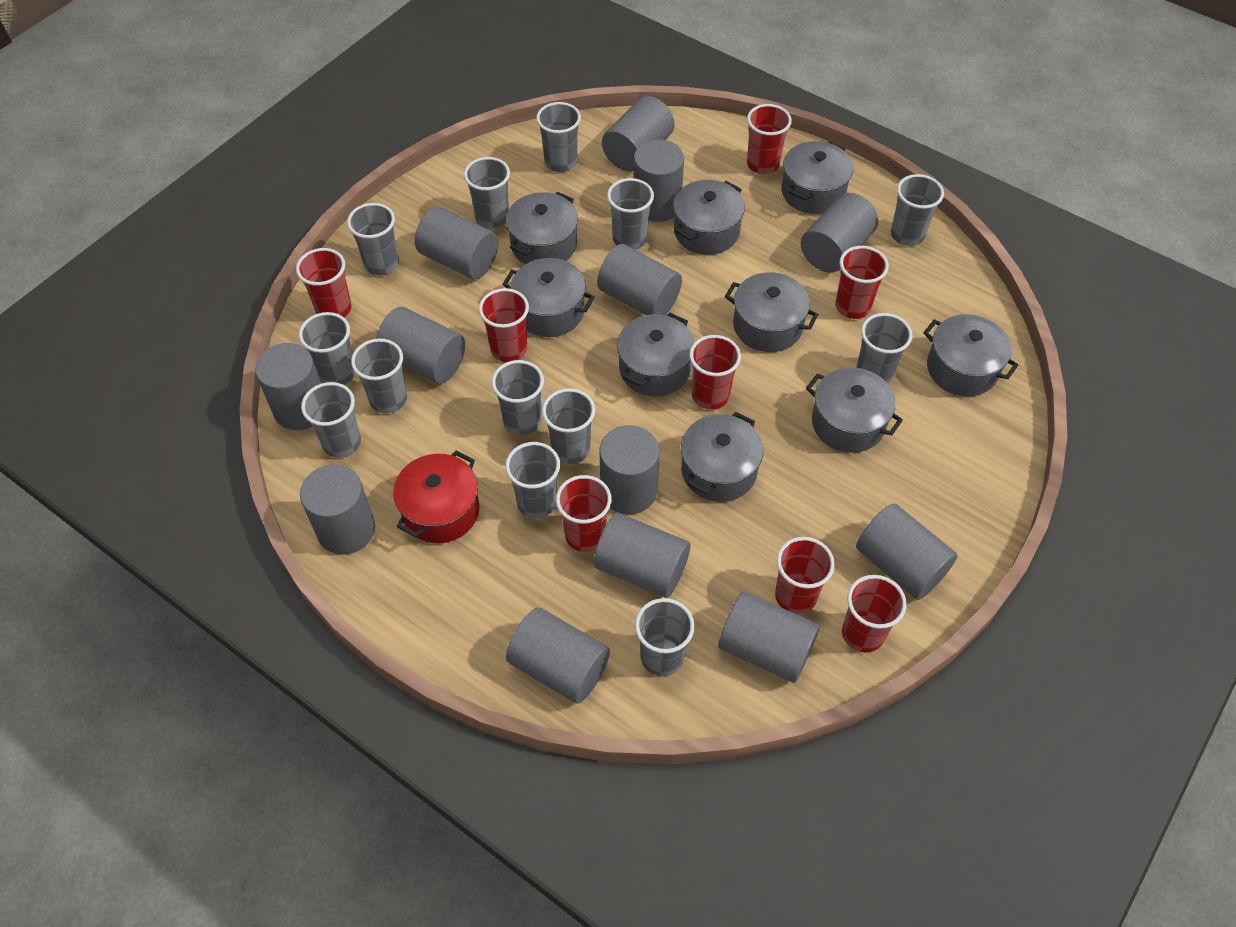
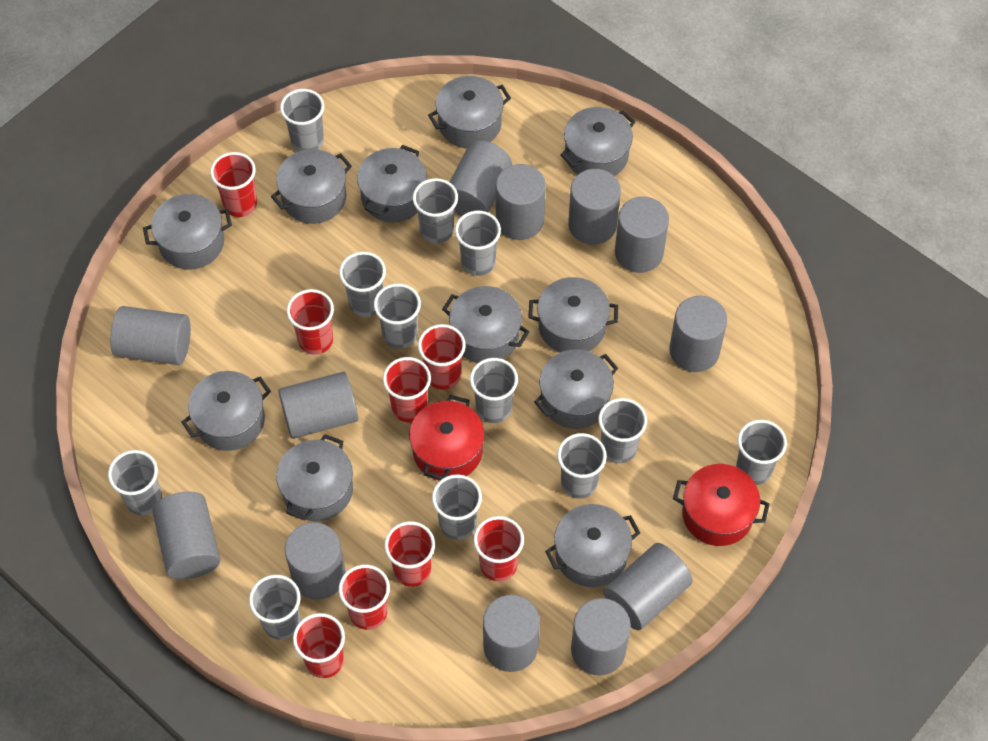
grey cup: [299,312,356,385] [301,382,361,458] [347,203,399,275] [351,338,407,413] [464,157,510,228] [492,360,544,435] [505,442,560,518] [536,102,581,172] [542,388,595,464] [607,178,654,250] [635,598,695,676] [856,313,913,384] [891,174,944,246] = 13 -> [108,450,162,515] [249,575,301,640] [280,89,324,152] [339,252,386,317] [374,284,421,349] [413,178,458,243] [432,474,482,540] [455,211,501,276] [470,358,518,423] [557,433,607,499] [598,398,647,463] [736,420,787,485] = 12
grey cylinder: [255,343,322,430] [300,465,375,555] [376,307,465,384] [415,207,498,279] [506,607,610,704] [594,513,690,598] [597,244,682,315] [600,425,659,514] [602,96,675,172] [633,139,684,222] [718,591,820,683] [801,193,878,273] [856,503,958,600] = 13 -> [110,306,191,365] [152,492,220,579] [278,372,358,439] [285,522,346,600] [450,140,512,216] [483,595,540,672] [496,164,546,240] [568,169,621,245] [571,598,631,675] [603,543,693,630] [615,196,669,273] [669,296,727,372] = 12
grey pot: [502,258,595,337] [506,192,578,264] [617,313,695,397] [673,180,745,255] [681,412,763,502] [725,272,819,352] [781,141,853,214] [806,368,903,453] [923,314,1019,396] = 9 -> [143,194,232,270] [181,371,271,451] [271,149,352,224] [276,434,353,521] [357,145,427,223] [428,76,511,148] [442,286,529,363] [528,277,618,352] [534,349,618,429] [545,504,640,587] [560,107,635,176] = 11
red pot: [393,451,480,543] = 1 -> [409,395,485,481] [673,464,770,546] = 2

